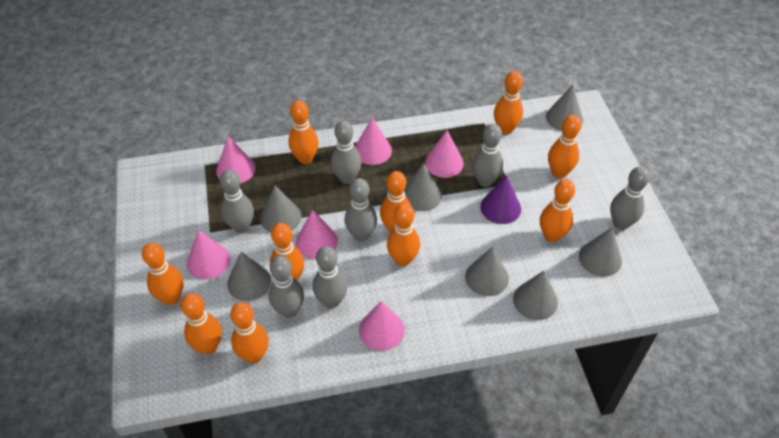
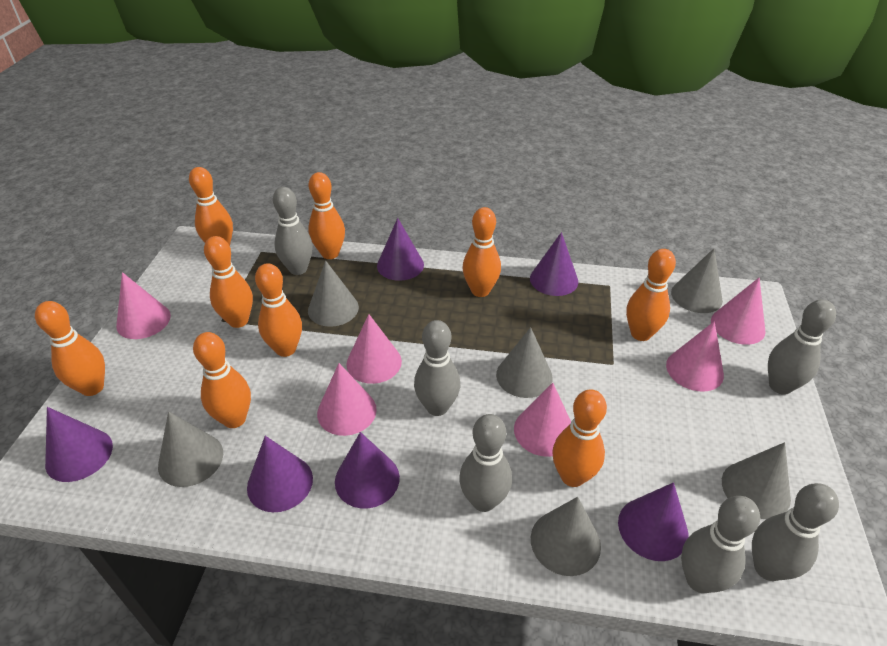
grey bowling pin: [220,170,254,233] [269,256,304,318] [313,246,347,308] [331,120,361,184] [345,178,377,241] [472,123,503,187] [610,166,650,230] = 7 -> [273,187,313,275] [414,320,460,416] [459,414,512,512] [681,496,760,593] [752,483,839,581] [768,300,836,395] = 6
grey cone: [227,252,271,301] [260,185,301,232] [404,163,442,211] [465,247,509,296] [513,271,558,320] [546,85,583,131] [579,227,622,277] = 7 -> [158,412,223,487] [308,261,359,327] [496,327,553,398] [531,497,601,576] [671,249,723,313] [722,442,791,519] = 6
orange bowling pin: [142,243,183,305] [181,293,222,355] [230,302,269,363] [270,223,304,281] [288,100,319,164] [380,171,411,233] [387,203,420,266] [494,71,523,135] [540,179,575,242] [548,115,582,178] = 10 -> [35,301,105,396] [189,167,233,246] [193,332,251,428] [204,236,253,328] [255,263,302,357] [308,172,345,259] [462,207,501,297] [552,389,607,487] [626,249,676,341] = 9
purple cone: [480,176,521,224] = 1 -> [45,407,113,482] [247,436,313,512] [335,432,400,508] [377,218,424,281] [530,232,578,296] [618,482,689,561] = 6

